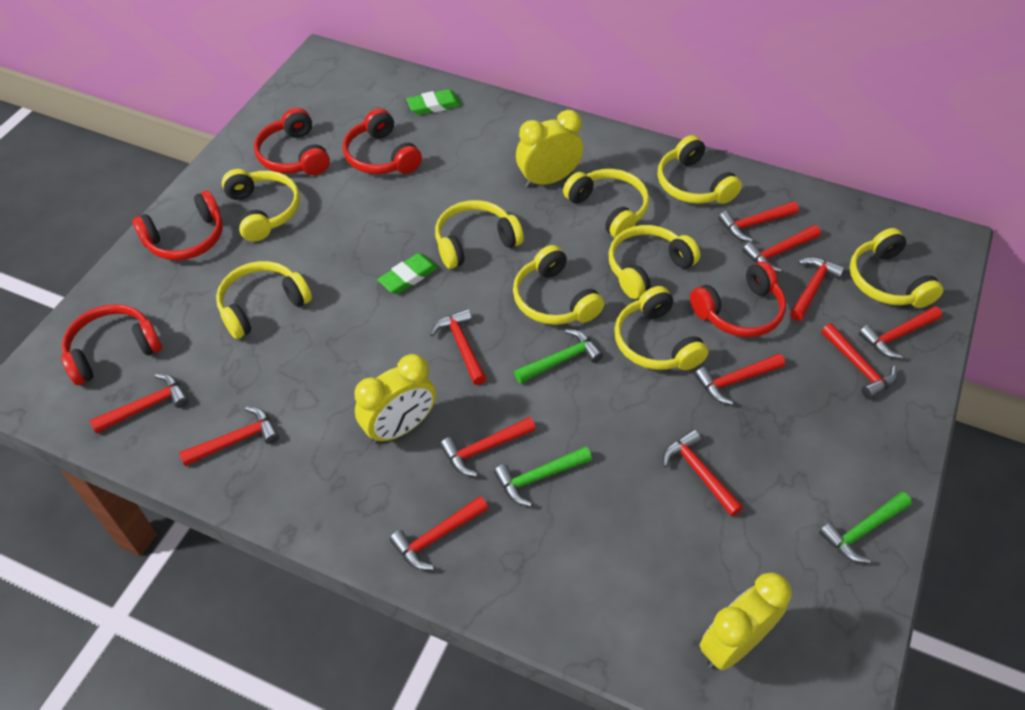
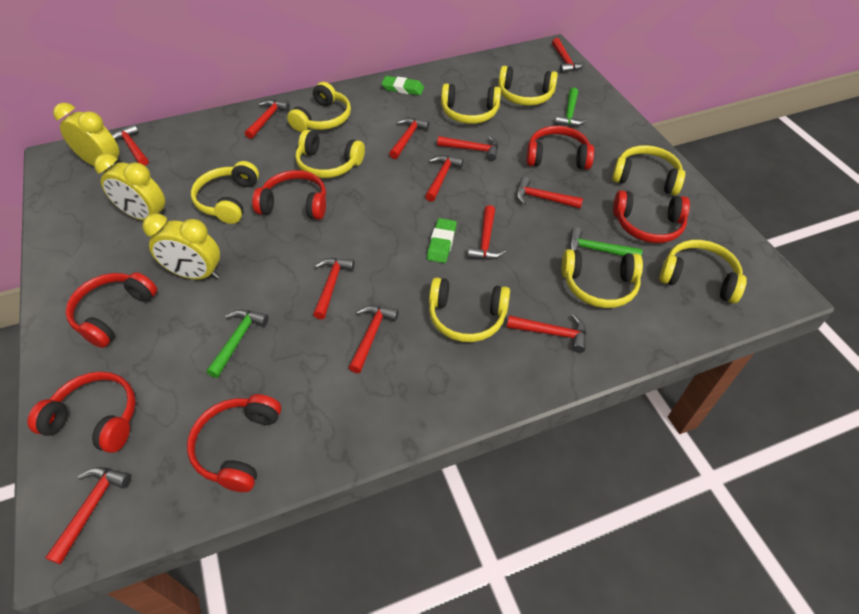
red headphones: [61,304,162,385] [132,191,223,260] [254,108,330,175] [343,108,422,174] [690,261,786,337] = 5 -> [27,372,136,453] [65,272,157,348] [187,394,281,492] [252,170,326,220] [526,126,594,170] [613,190,690,243] = 6

